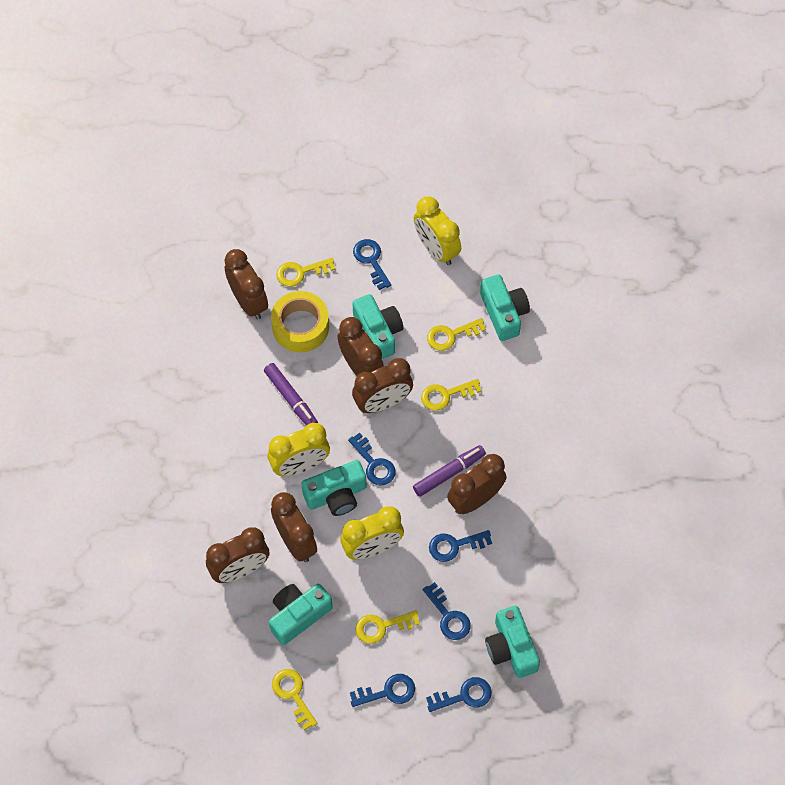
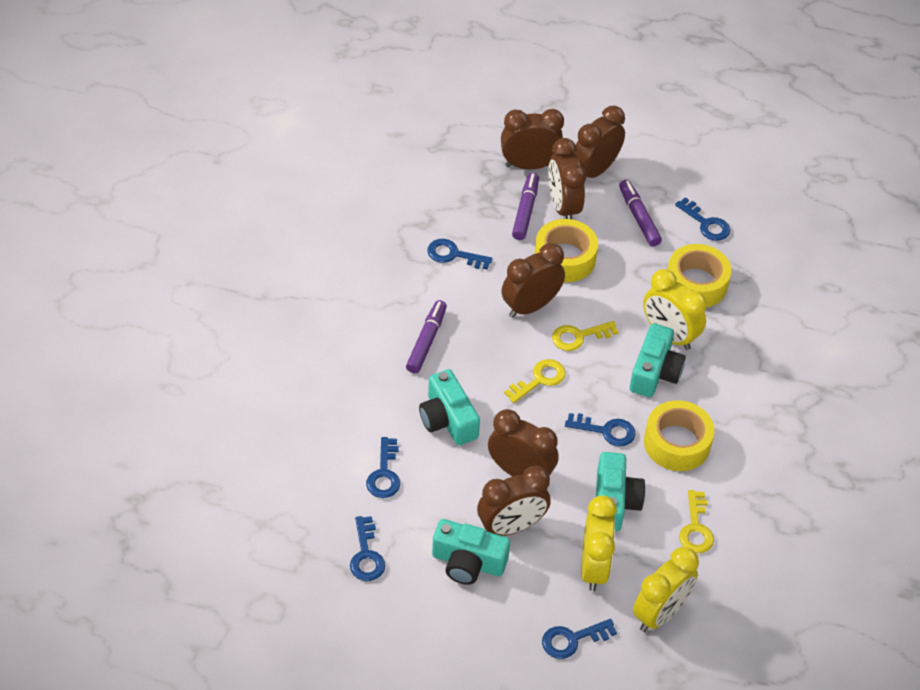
purple marker: [264,363,318,425] [413,445,486,497] = 2 -> [406,300,447,373] [512,173,539,240] [619,180,662,247] = 3
turquoise camera: [269,584,333,645] [301,460,367,516] [352,294,403,359] [480,275,530,341] [485,606,540,678] = 5 -> [419,369,480,445] [432,519,510,585] [596,452,645,531] [630,323,686,397] = 4
yellow key: [272,669,317,730] [276,258,335,287] [355,610,420,644] [421,379,482,411] [427,318,486,351] = 5 -> [504,359,566,403] [552,321,618,351] [679,490,714,553] = 3
yellow tape: [271,291,329,353] = 1 -> [534,219,598,282] [644,400,715,471] [668,244,731,307] = 3

